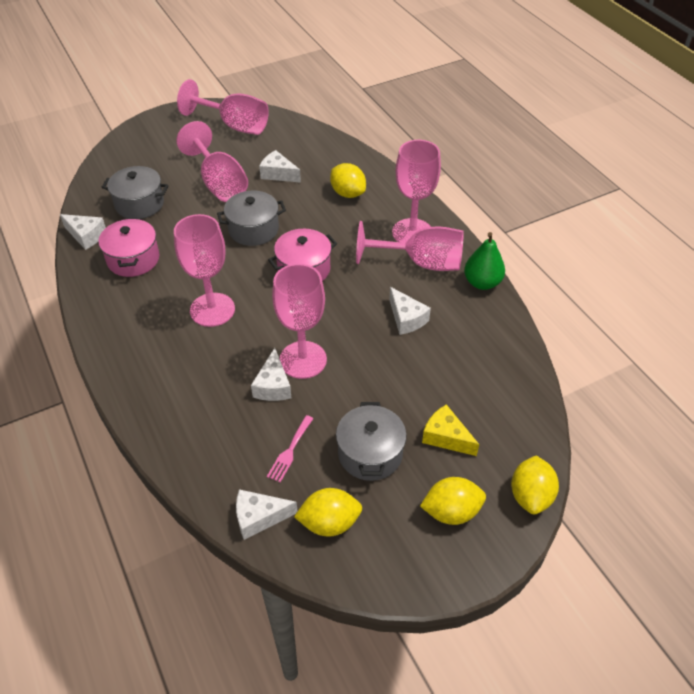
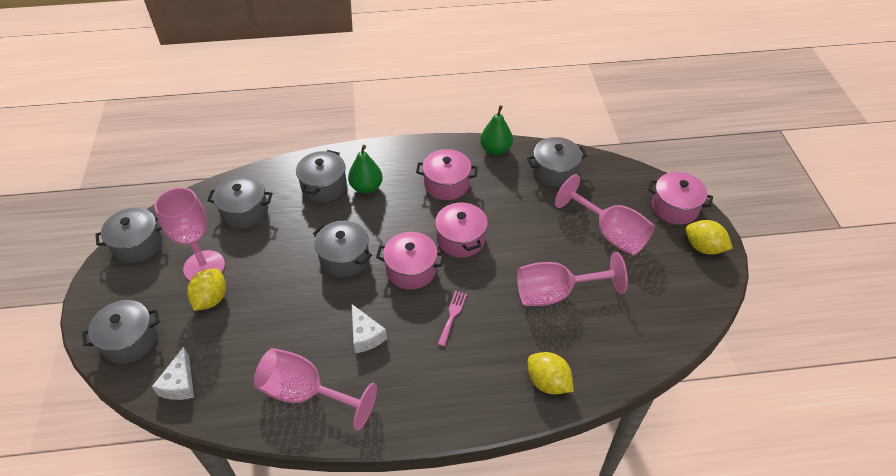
green pear: [464,232,505,290] = 1 -> [348,145,383,194] [480,105,513,155] = 2
grey pot: [102,166,169,219] [217,191,286,246] [336,402,407,481] = 3 -> [82,300,160,364] [96,208,162,263] [207,175,272,228] [296,150,347,202] [313,221,372,277] [527,137,587,187] = 6
pink goblet: [174,214,235,327] [176,121,248,202] [177,79,269,135] [272,264,327,379] [356,221,464,271] [392,140,441,243] = 6 -> [154,187,225,281] [254,348,377,431] [517,252,628,306] [555,174,655,255] = 4
pink pot: [98,218,160,277] [268,229,337,281] = 2 -> [376,232,445,290] [416,149,478,200] [435,201,488,258] [648,172,713,225] = 4
white cheese: [60,214,106,250] [236,489,297,540] [251,348,291,401] [259,150,301,183] [389,287,431,335] = 5 -> [152,347,194,400] [352,304,387,353] = 2
yellow cheese: [422,404,479,456] = 1 -> none = 0
yellow lemon: [294,488,362,537] [330,163,366,198] [420,477,486,525] [511,456,559,514] = 4 -> [187,269,226,311] [528,352,574,394] [686,220,733,255] = 3

